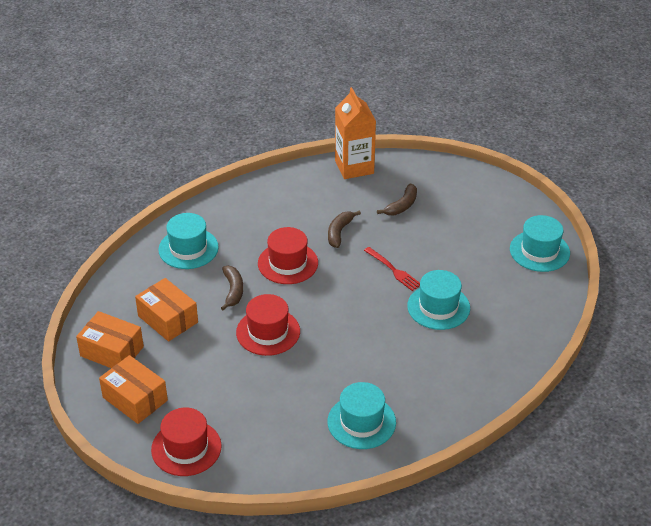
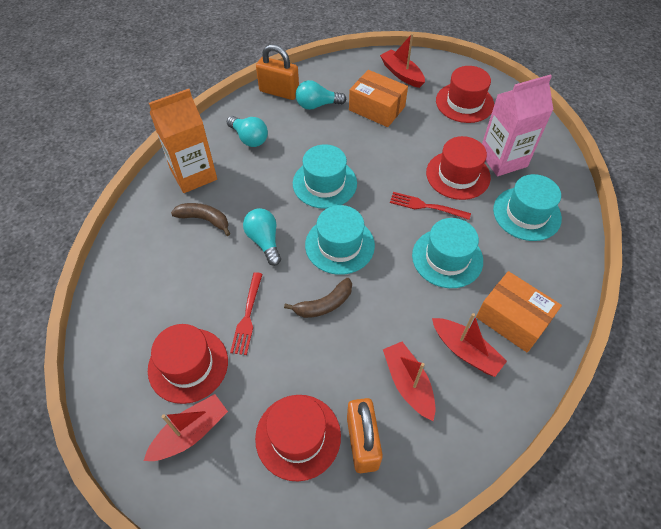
brown banana: [221,266,243,311] [328,211,361,248] [377,184,417,215] = 3 -> [171,203,230,236] [284,278,352,318] = 2
orange box: [76,311,144,368] [99,355,168,424] [135,278,198,342] = 3 -> [349,70,408,127] [476,271,562,353] = 2
orange padlock: none = 0 -> [256,44,299,100] [347,398,383,473] = 2
pink carton: none = 0 -> [482,75,553,176] = 1
red boat: none = 0 -> [144,394,228,461] [380,33,425,88] [383,342,436,421] [432,313,507,377] = 4
red fork: [364,247,420,291] = 1 -> [230,272,263,355] [390,192,471,220] = 2
red hat: [151,408,222,476] [236,294,300,356] [258,227,318,284] = 3 -> [148,324,228,404] [255,395,341,481] [426,136,491,200] [436,66,494,123] = 4
turquoise light bulb: none = 0 -> [227,116,268,147] [243,208,281,266] [296,80,346,110] = 3

